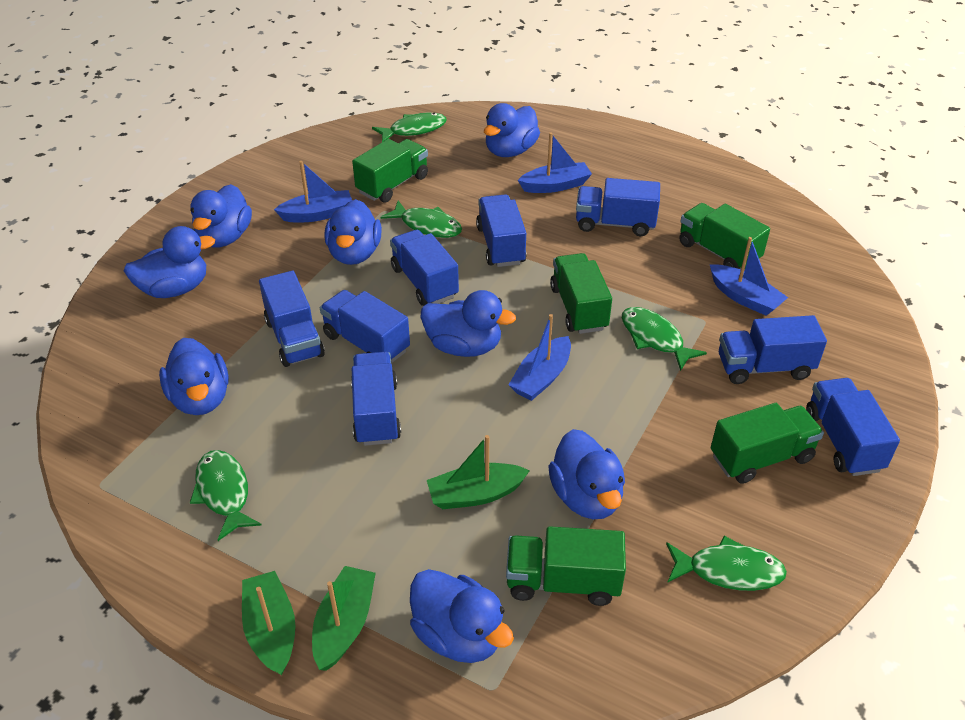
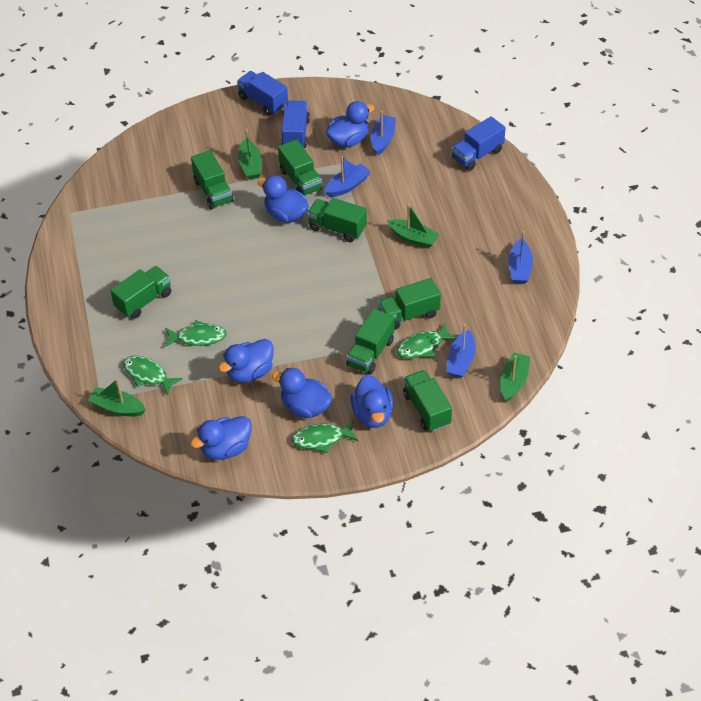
blue duck: [124,226,215,298] [159,338,229,415] [190,184,252,247] [324,199,382,265] [410,569,514,663] [420,290,516,357] [484,103,540,157] [548,429,625,519] = 8 -> [191,416,252,460] [218,339,274,383] [258,175,309,223] [272,368,332,418] [326,101,374,148] [351,375,393,428] = 6
blue truck: [259,271,325,367] [320,290,410,363] [351,352,401,446] [390,230,459,306] [476,194,526,267] [576,178,660,236] [719,315,827,384] [806,378,900,476] = 8 -> [237,71,288,116] [281,101,310,148] [452,116,506,171] = 3
green boat: [242,571,295,675] [312,566,376,671] [427,435,530,509] = 3 -> [88,379,146,416] [238,129,262,179] [388,204,440,248] [500,353,530,402] = 4
green fish: [190,450,261,541] [372,112,447,142] [381,201,462,238] [622,307,707,371] [666,536,787,591] = 5 -> [123,356,182,396] [164,320,227,347] [292,421,358,453] [397,323,457,359] = 4
green truck: [352,139,428,203] [506,526,626,606] [550,253,612,334] [679,203,770,271] [711,403,824,484] = 5 -> [110,266,171,319] [191,150,234,209] [278,139,323,196] [307,198,367,242] [347,309,394,374] [378,278,441,330] [403,370,452,432] = 7

